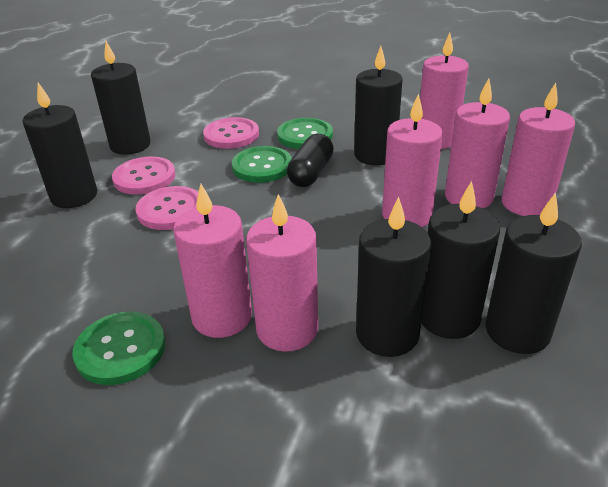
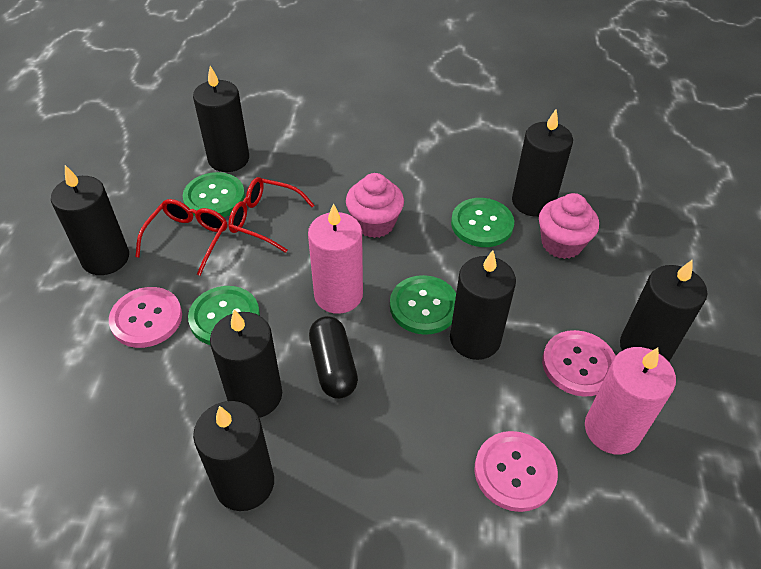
black candle: [23,83,97,208] [91,41,151,155] [354,46,403,165] [356,197,431,357] [421,181,500,339] [485,192,582,354] = 6 -> [51,165,129,275] [193,66,249,172] [193,401,274,511] [210,310,282,418] [450,250,516,360] [512,109,573,217] [620,259,707,362] = 7
green button: [72,312,165,385] [232,146,292,183] [277,118,333,149] = 3 -> [183,172,245,217] [188,286,260,345] [390,275,456,335] [451,198,514,247] = 4
pink candle: [173,184,252,338] [246,194,318,352] [382,94,443,227] [420,33,469,149] [445,78,510,208] [502,83,575,216] = 6 -> [308,203,363,314] [585,347,676,454] = 2
pink cupcake: none = 0 -> [346,173,404,238] [539,193,599,259] = 2
red glasses: none = 0 -> [136,199,227,276] [228,177,314,253] = 2

